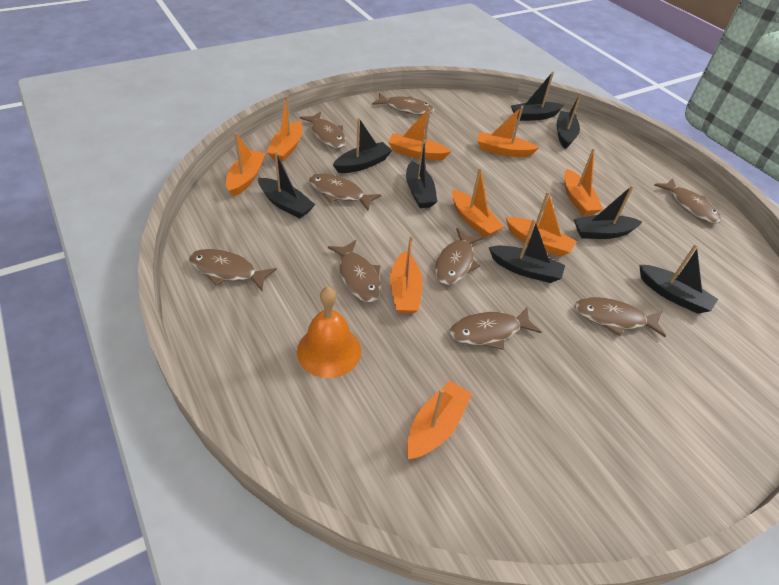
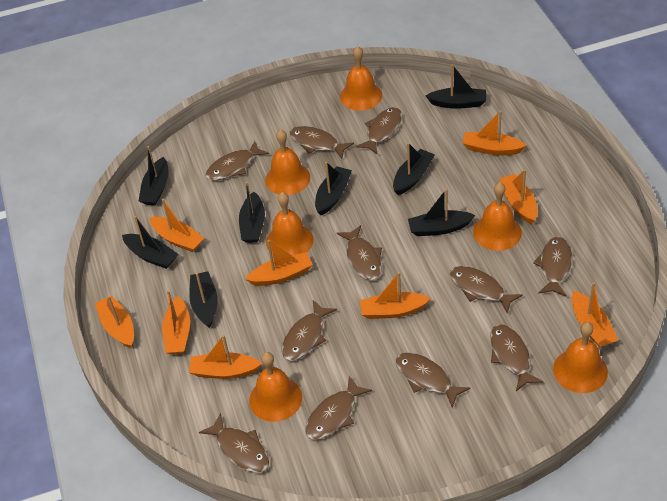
brown fish: [189,249,277,291] [300,112,346,148] [309,173,381,210] [328,240,381,302] [372,93,435,115] [434,228,484,285] [450,308,541,350] [575,297,666,337] [654,178,721,223] = 9 -> [199,413,269,473] [205,141,269,180] [282,300,337,361] [289,126,354,159] [305,376,372,440] [337,225,382,280] [356,107,402,154] [396,353,470,408] [450,266,523,314] [490,324,543,391] [533,237,572,297] = 11
orange bell: [297,287,361,378] = 1 -> [249,352,302,422] [265,129,310,195] [266,192,313,255] [340,46,382,111] [473,182,522,251] [553,322,608,393] = 6

